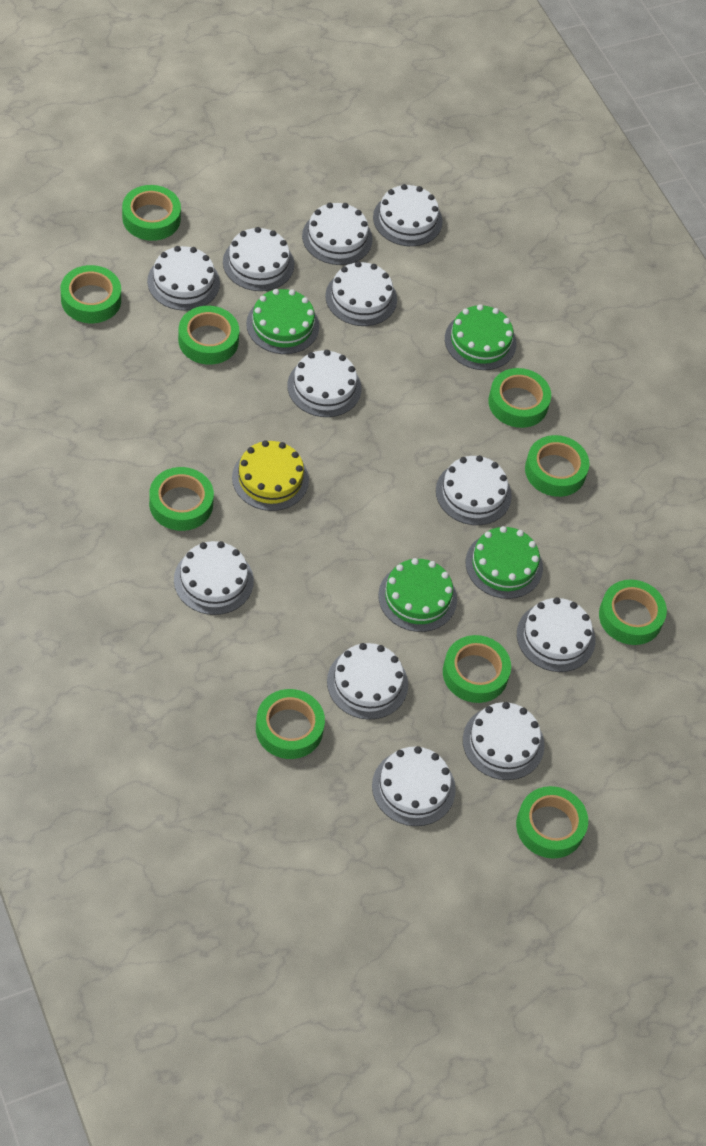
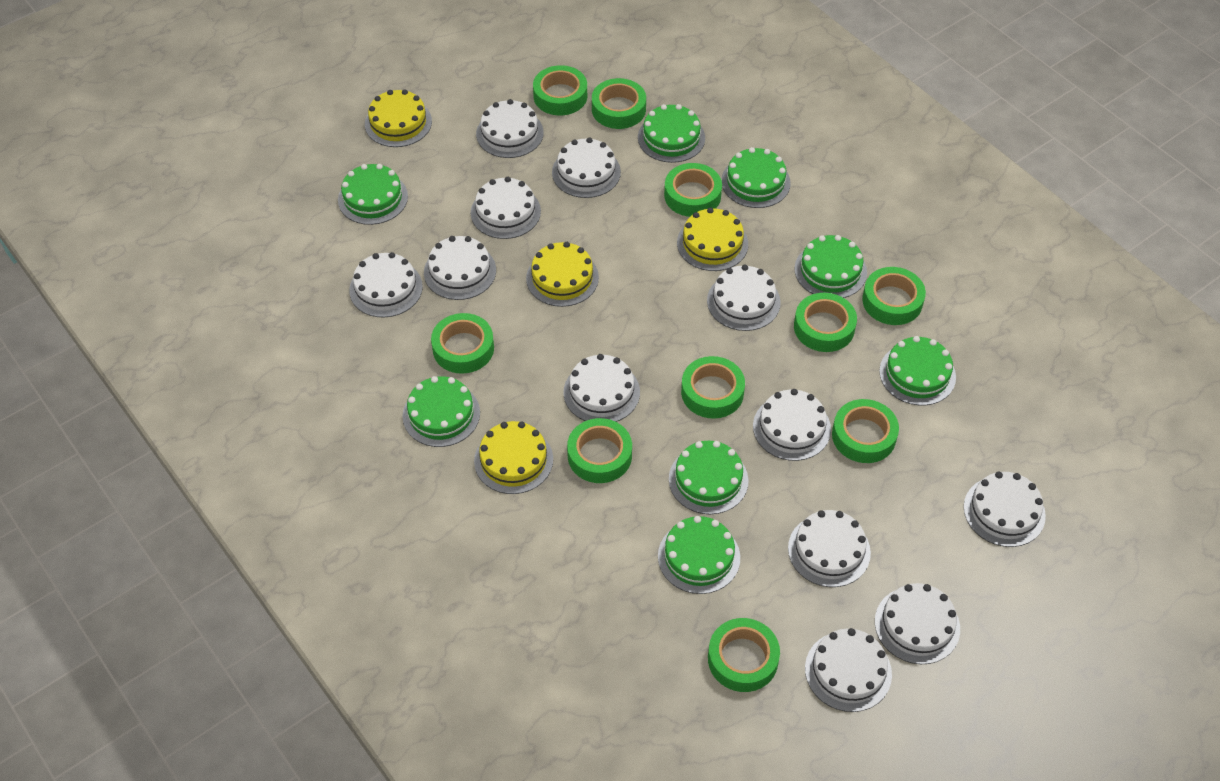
green cake: [246,289,319,354] [378,558,457,632] [445,304,517,370] [466,526,543,599] = 4 -> [338,164,408,225] [402,376,480,447] [638,104,705,163] [658,516,740,594] [669,441,749,514] [721,147,791,208] [795,235,867,298] [879,336,956,405] = 8
yellow cake: [232,440,309,511] = 1 -> [365,89,432,147] [474,421,553,494] [526,242,599,307] [677,208,748,271] = 4

